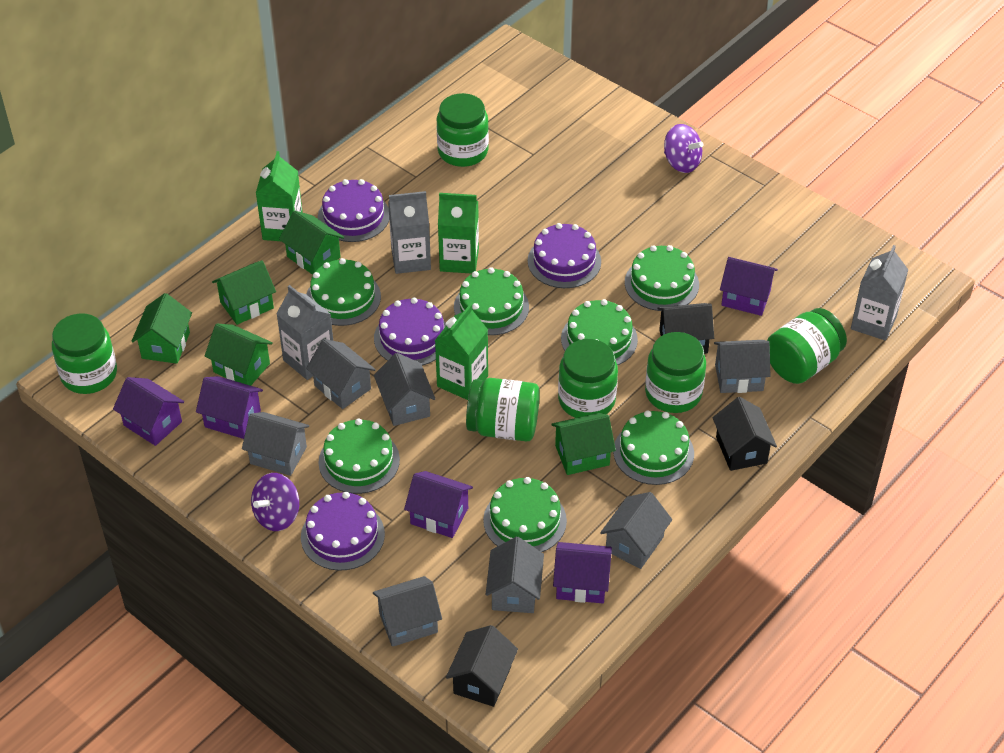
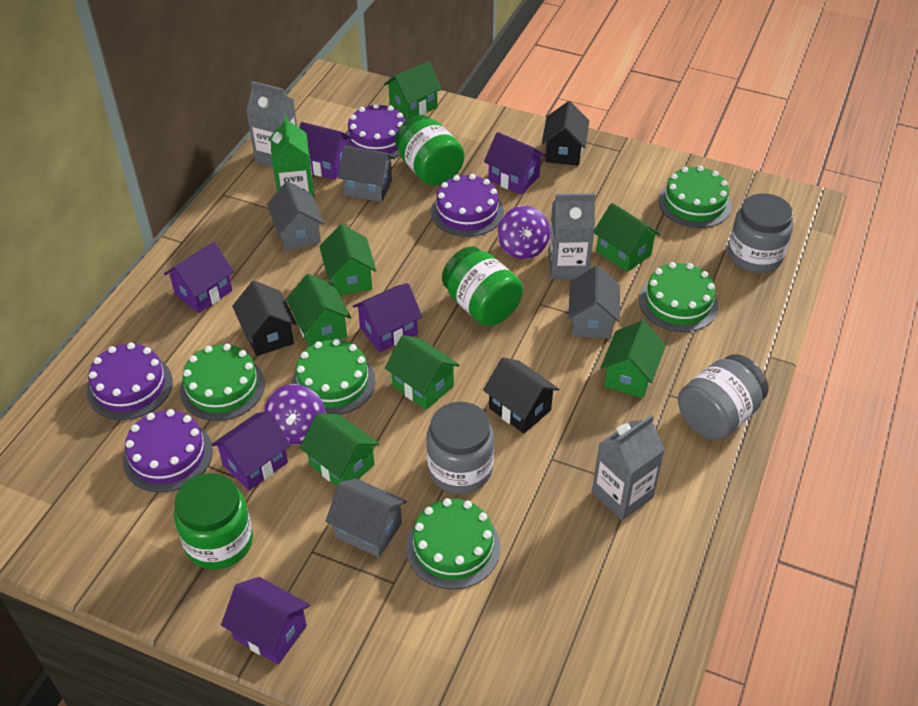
green cake: [306,258,381,326] [318,418,400,494] [454,267,529,335] [483,477,567,552] [561,299,638,365] [613,410,694,485] [625,245,699,311] = 7 -> [180,344,265,421] [291,339,375,415] [406,498,500,589] [639,262,718,332] [659,166,731,228] = 5
green carton: [256,151,303,241] [435,304,488,400] [438,193,479,274] = 3 -> [270,114,315,200] = 1
green house: [131,293,192,364] [205,324,273,386] [212,260,276,325] [279,210,344,275] [551,413,616,475] = 5 -> [286,274,351,347] [300,413,379,486] [319,224,376,295] [384,61,442,120] [385,335,460,410] [594,203,660,272] [600,320,666,398] = 7
green jar: [52,313,117,394] [437,93,489,167] [466,378,540,441] [558,339,618,418] [645,332,706,413] [767,308,847,384] = 6 -> [174,473,253,570] [395,115,465,186] [442,246,523,326] = 3
grey house: [242,412,309,476] [306,339,376,409] [373,576,442,647] [374,353,435,426] [486,537,544,613] [600,492,672,569] [714,340,771,393] = 7 -> [267,181,324,251] [326,478,407,557] [338,146,395,202] [568,266,620,339] = 4
grey jar: none = 0 -> [426,402,494,494] [678,354,768,440] [728,193,793,273] = 3
purple house: [113,377,184,446] [196,376,263,439] [404,471,473,538] [553,542,612,603] [720,257,778,316] = 5 -> [164,242,234,313] [211,411,291,490] [221,577,310,664] [299,122,353,180] [353,283,422,352] [484,132,546,195] = 6

